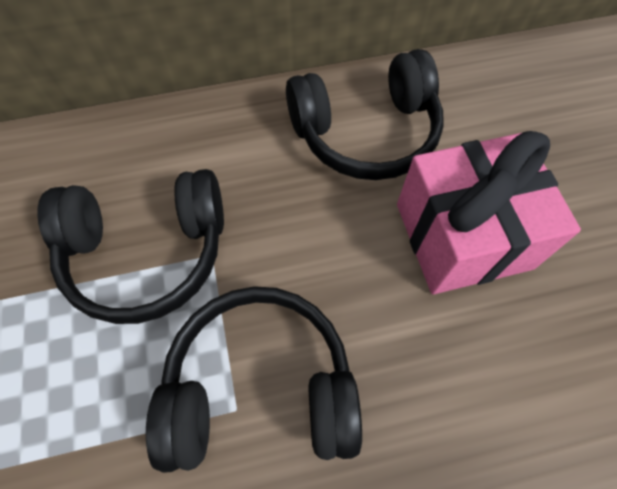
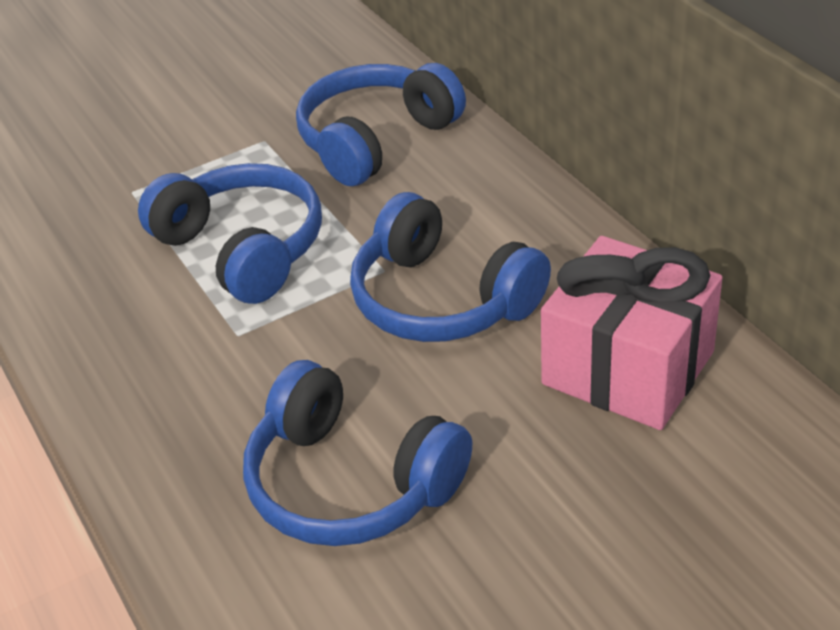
black headphones: [37,169,224,324] [146,286,362,473] [286,49,444,180] = 3 -> none = 0
blue headphones: none = 0 -> [138,163,322,304] [243,360,472,546] [296,63,466,186] [350,192,551,342] = 4

